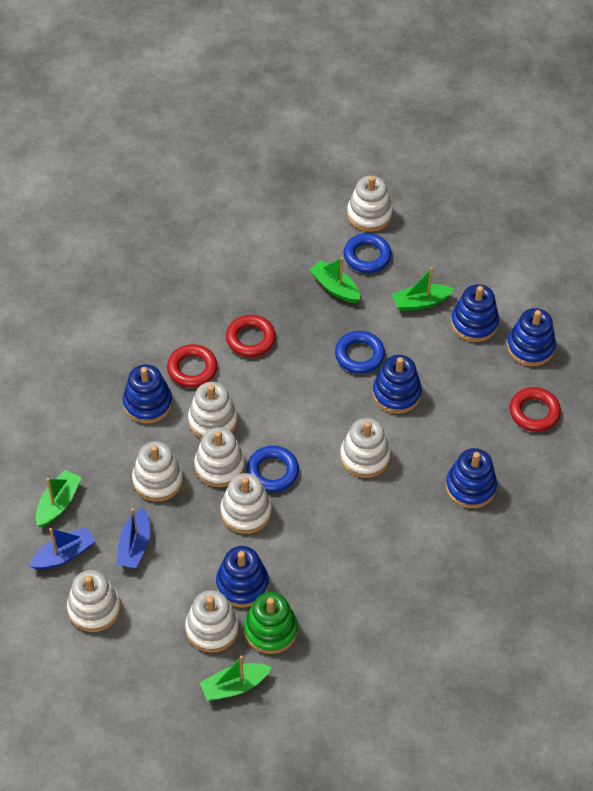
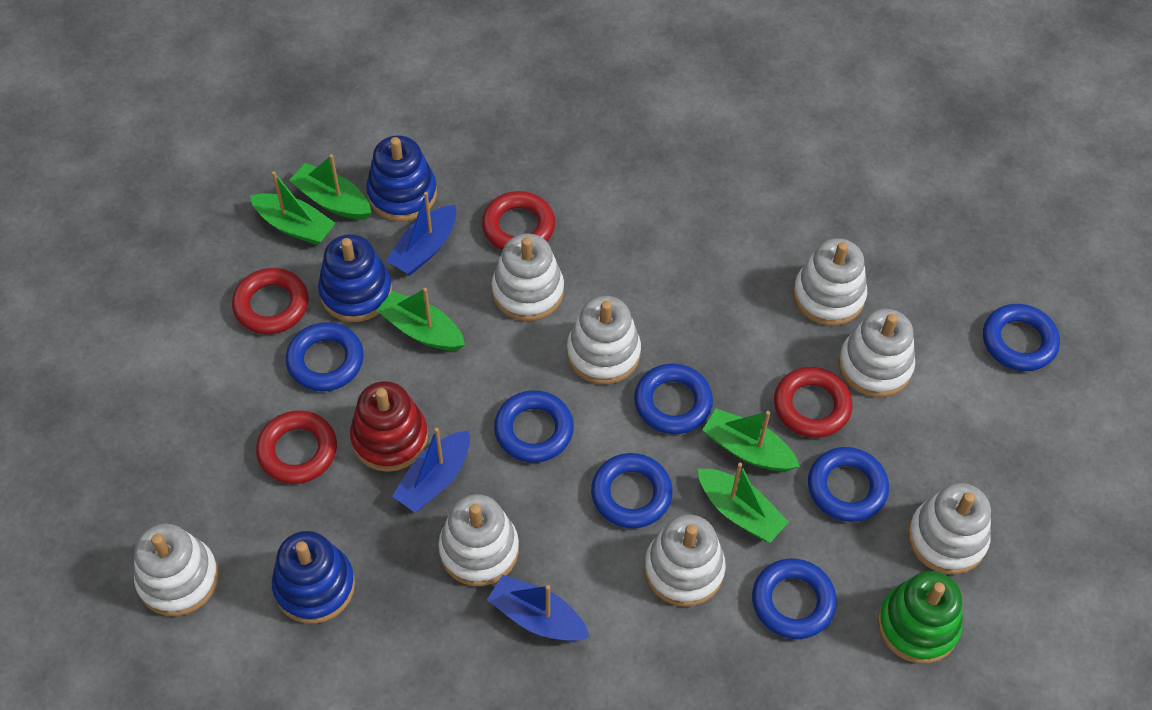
blue boat: [29,527,95,570] [117,507,150,568] = 2 -> [386,192,456,275] [392,428,470,513] [487,575,590,641] = 3
blue ring: [246,446,299,492] [335,331,385,374] [344,233,392,273] = 3 -> [286,322,364,392] [494,390,574,463] [591,453,673,528] [634,363,713,434] [752,558,837,639] [808,447,889,522] [983,304,1060,371] = 7
blue stacking toy: [123,364,172,423] [216,546,269,608] [373,355,422,414] [446,448,497,508] [451,284,499,342] [507,308,556,366] = 6 -> [272,531,355,624] [318,234,392,322] [366,136,437,221] = 3
green boat: [36,470,82,527] [200,656,271,701] [309,257,360,303] [392,267,454,311] = 4 -> [250,171,335,245] [289,154,371,220] [376,288,465,351] [698,463,789,543] [702,408,800,471] = 5
red ring: [167,344,218,388] [226,315,276,357] [509,387,561,432] = 3 -> [232,268,309,334] [256,410,337,484] [482,191,555,251] [774,367,853,438] = 4
red stacking toy: none = 0 -> [350,381,428,472] = 1

